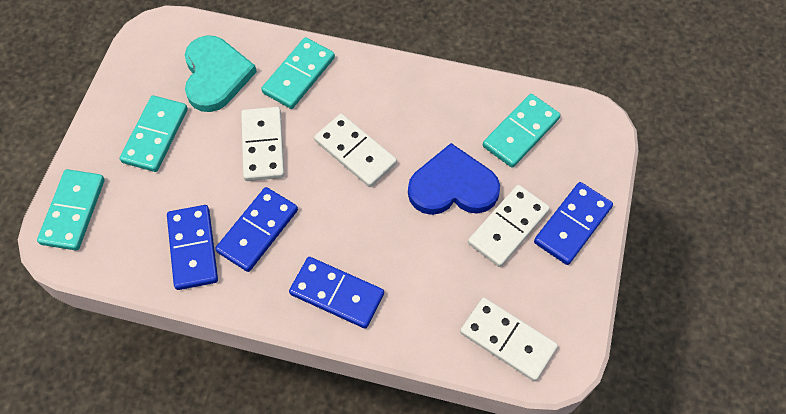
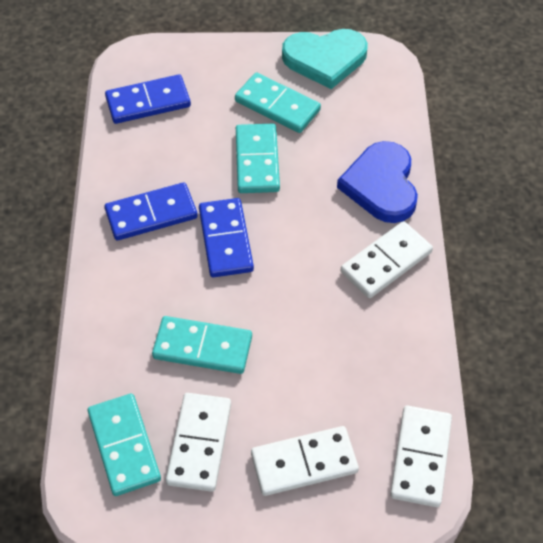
blue domino: [167,205,218,290] [215,187,298,272] [289,257,384,329] [534,182,613,265] = 4 -> [105,74,191,124] [105,182,198,240] [199,198,254,277] = 3

